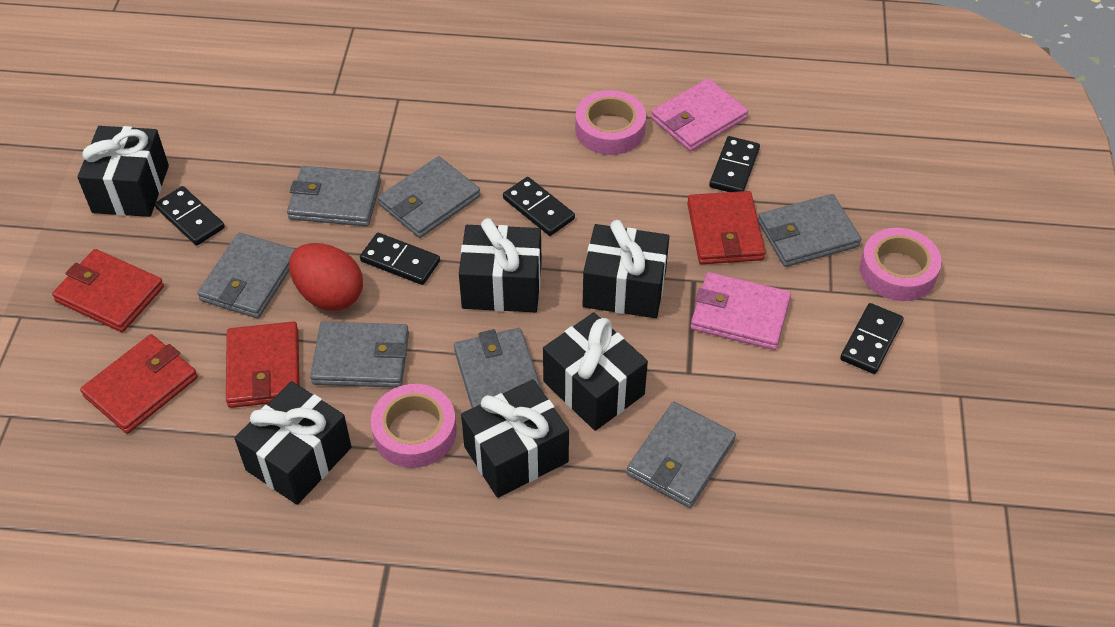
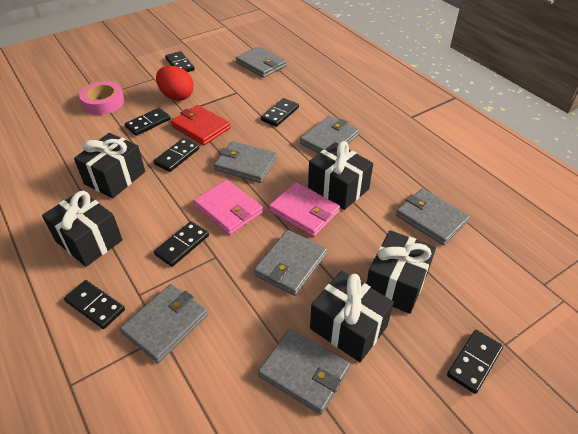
black domino: [155,186,225,246] [360,233,440,285] [503,177,575,236] [709,136,760,192] [840,303,904,374] = 5 -> [64,280,125,329] [125,108,171,136] [154,138,199,172] [154,221,209,267] [165,51,195,72] [261,98,299,127] [447,330,503,394] = 7
black gift: [77,126,169,217] [234,381,351,505] [459,218,542,312] [461,379,569,498] [543,312,648,431] [582,220,670,318] = 6 -> [42,191,123,267] [74,133,145,199] [308,141,373,210] [310,271,394,362] [366,230,436,314] = 5
pink tape: [371,384,456,468] [575,90,646,155] [860,228,942,301] = 3 -> [79,81,124,115] = 1
red wallet: [52,249,164,332] [80,334,198,434] [226,321,300,408] [687,191,765,264] = 4 -> [171,105,231,145] = 1

